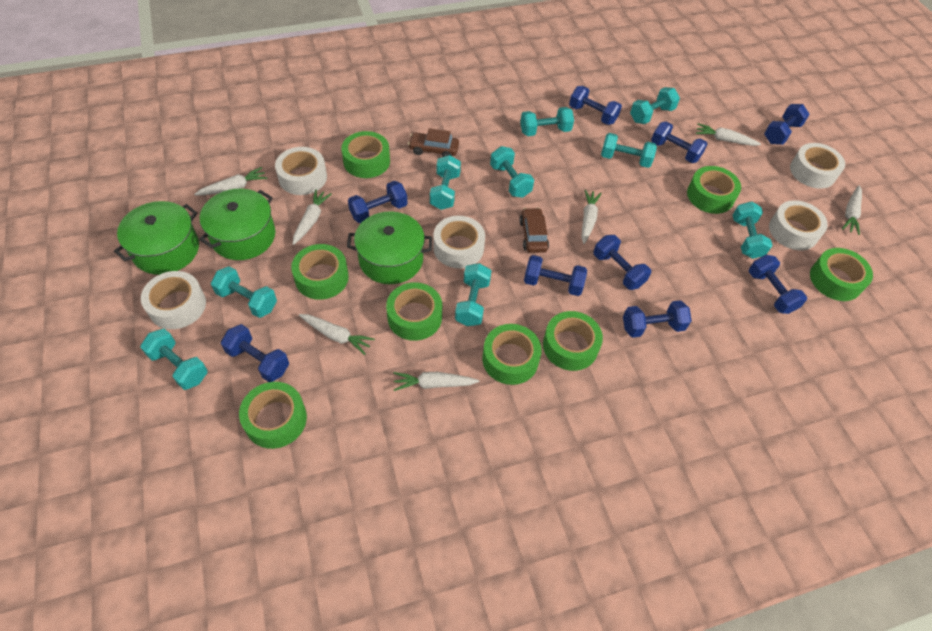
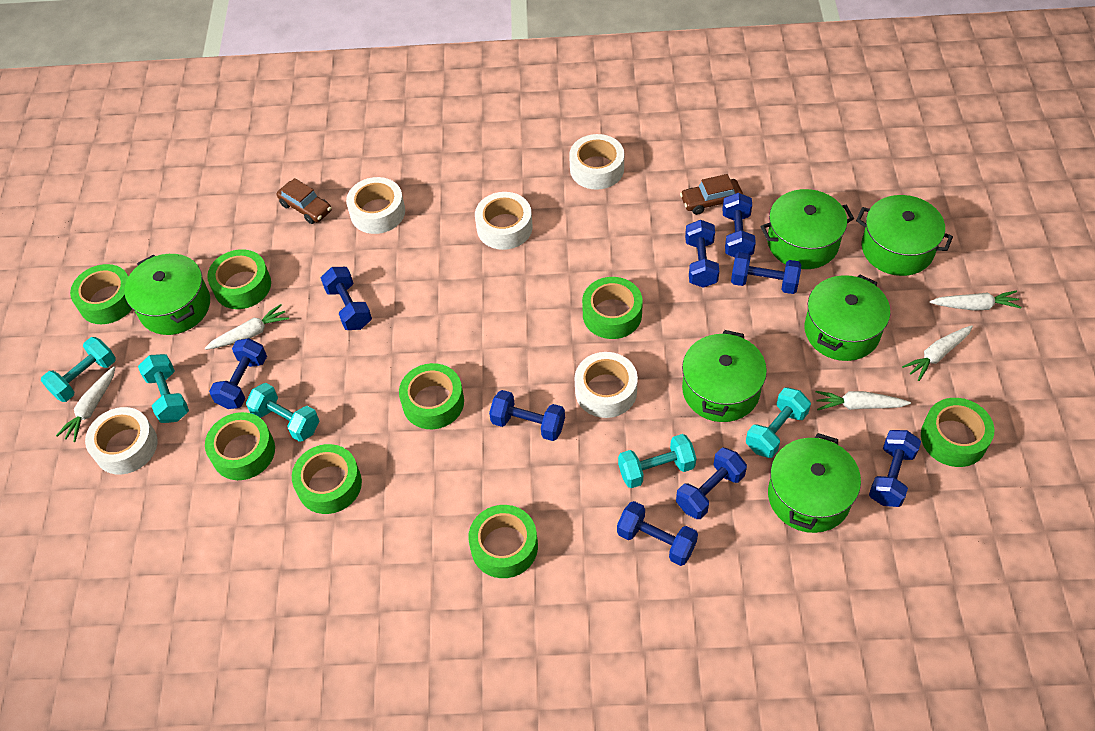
green pot: [114,201,199,275] [199,189,275,260] [347,212,432,284] = 3 -> [124,254,210,335] [682,330,767,422] [760,189,854,269] [768,433,861,533] [804,275,890,361] [856,195,953,276] = 6
turquoise dumbbell: [140,328,208,390] [211,266,277,318] [430,155,461,210] [455,263,491,326] [490,146,534,198] [520,107,574,136] [601,133,657,168] [630,87,680,124] [733,201,773,259] = 9 -> [41,337,116,402] [138,354,189,423] [246,383,319,442] [618,434,696,488] [746,388,811,458] = 5
white carrot: [194,167,268,195] [293,189,332,245] [299,314,375,355] [394,372,479,391] [581,190,602,244] [696,123,761,146] [842,186,862,235] = 7 -> [56,366,115,442] [205,304,289,350] [816,391,911,410] [902,325,973,381] [930,291,1022,311] = 5

